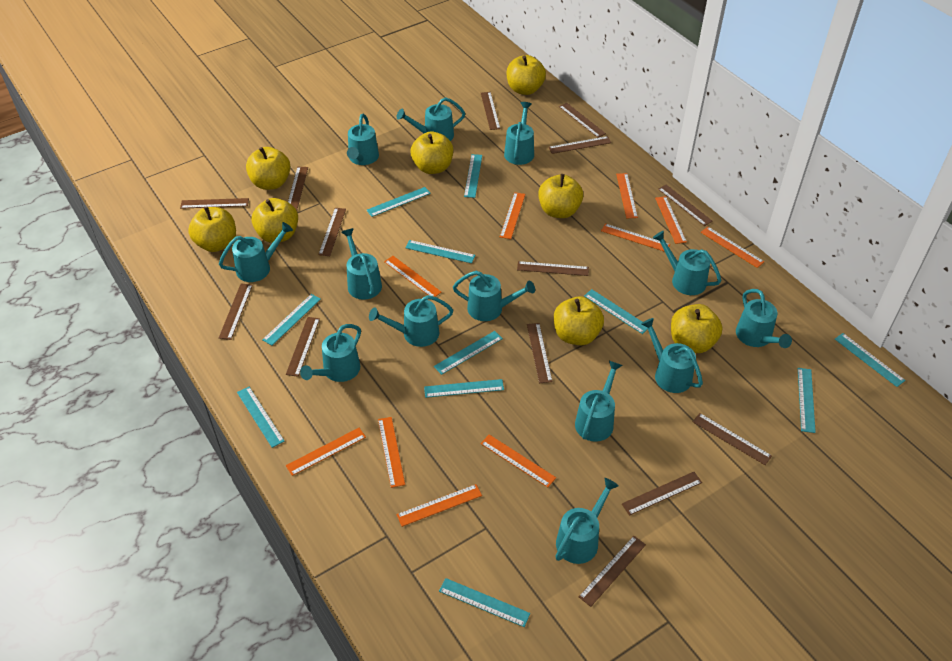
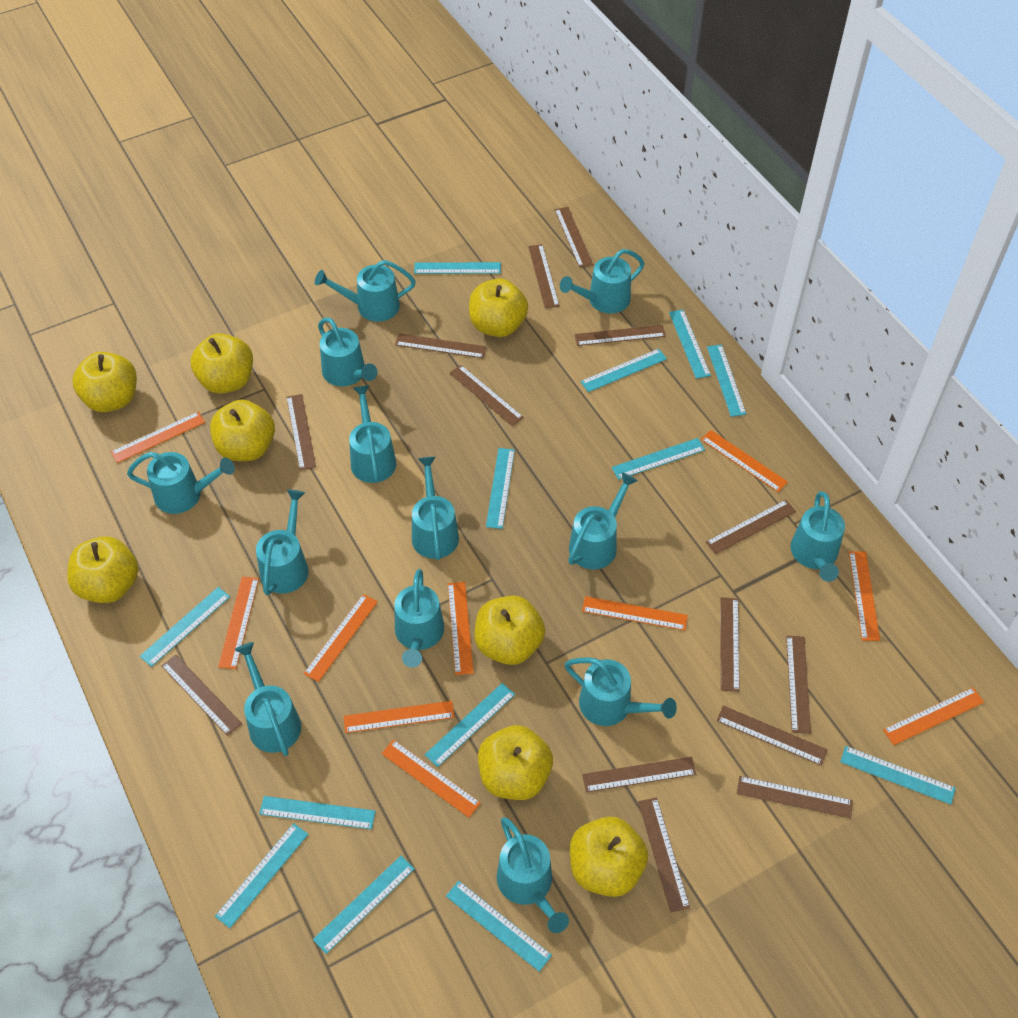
turquoise ruler: [237,387,284,448] [262,294,321,346] [367,187,431,217] [406,240,475,264] [424,379,504,398] [434,331,503,375] [439,578,530,627] [464,154,482,198] [584,289,648,334] [798,368,816,433] [835,333,906,387] = 11 -> [140,587,230,667] [215,823,309,928] [259,796,376,829] [313,856,414,954] [414,262,501,274] [425,683,515,767] [446,881,552,972] [486,448,515,529] [580,349,667,392] [612,438,705,480] [669,310,711,379] [707,344,746,417] [840,746,956,805] = 13

